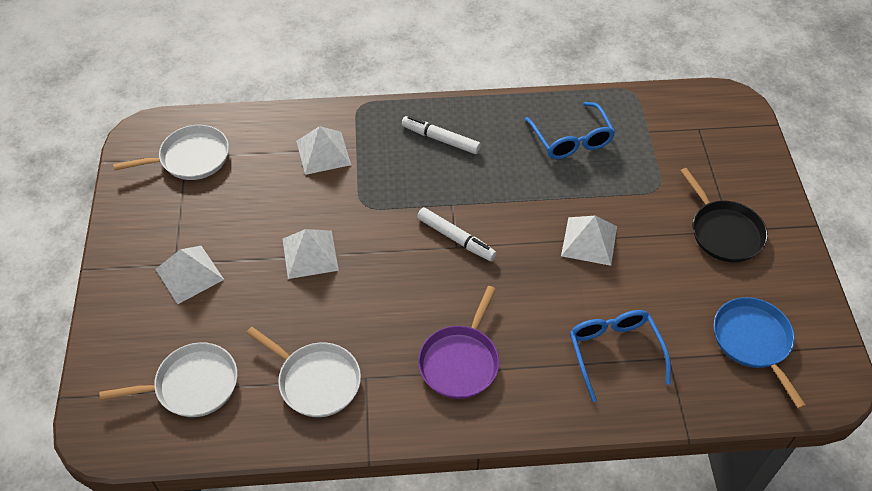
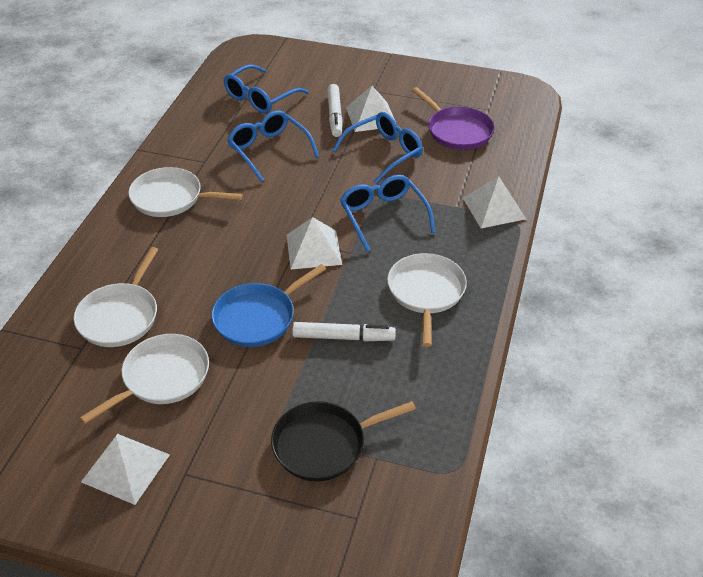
blue glasses: [525,102,615,159] [569,310,671,402] = 2 -> [224,65,309,113] [227,110,319,182] [332,112,423,184] [340,175,435,252] = 4
white pan: [99,342,238,417] [113,125,229,180] [246,327,361,417] = 3 -> [74,247,158,347] [80,334,209,424] [128,167,243,217] [387,253,467,347] = 4

